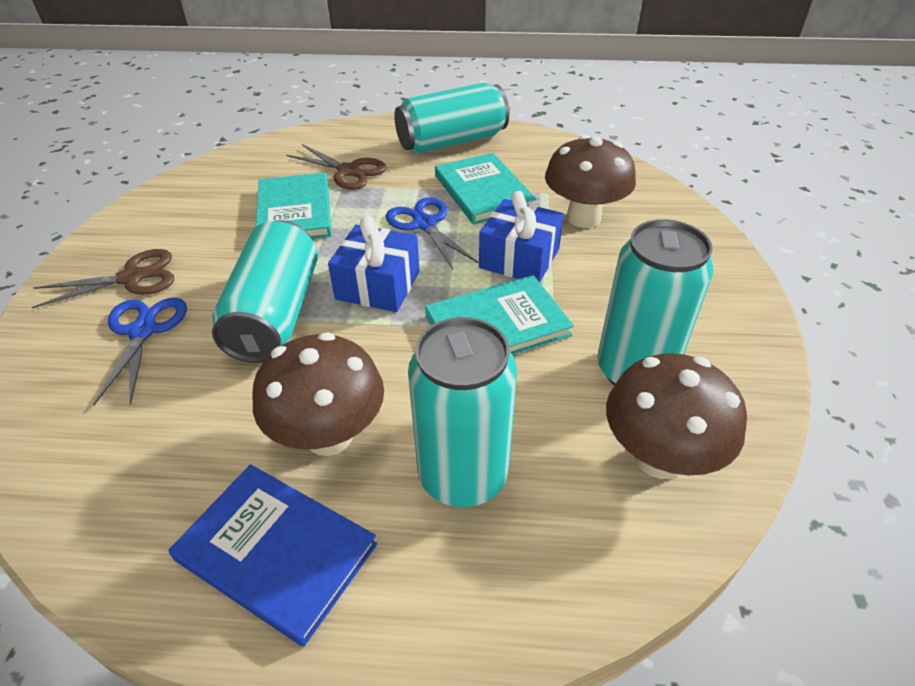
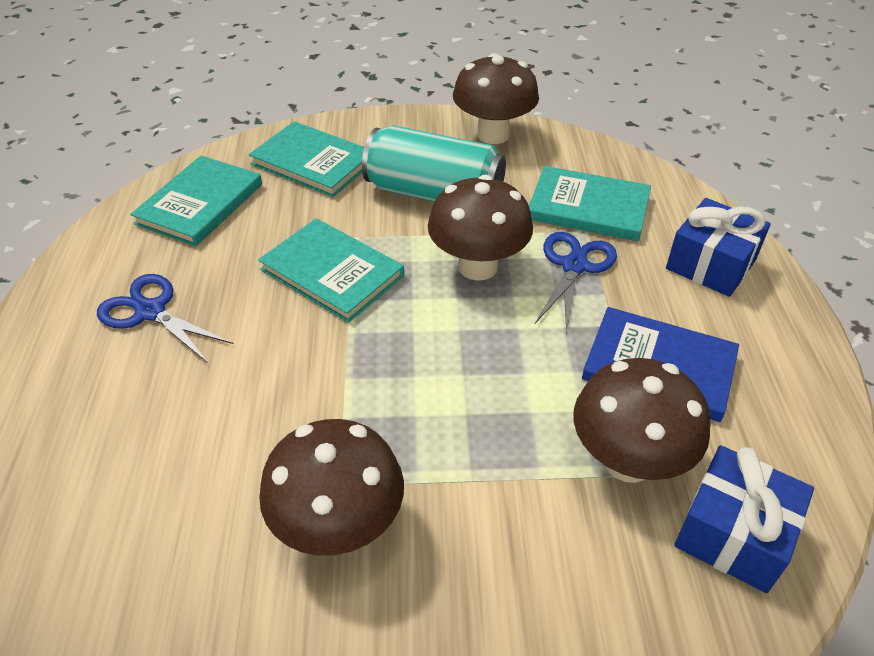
brown mushroom: [253,332,384,456] [545,135,636,228] [606,353,747,479] = 3 -> [259,419,404,556] [428,175,533,281] [453,53,539,144] [574,358,711,483] = 4
brown scissors: [32,249,174,308] [286,144,387,190] = 2 -> none = 0
turquoise book: [255,173,332,239] [425,275,574,355] [435,153,536,225] = 3 -> [130,156,262,246] [249,121,364,197] [258,218,404,323] [529,166,651,241] = 4
turquoise can: [212,220,318,363] [394,83,509,154] [408,317,517,507] [597,219,714,386] = 4 -> [362,125,506,202] = 1

